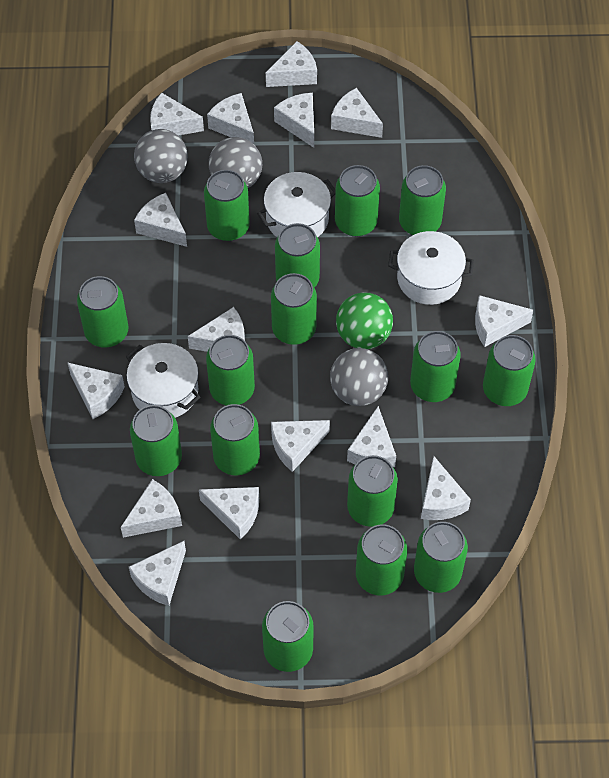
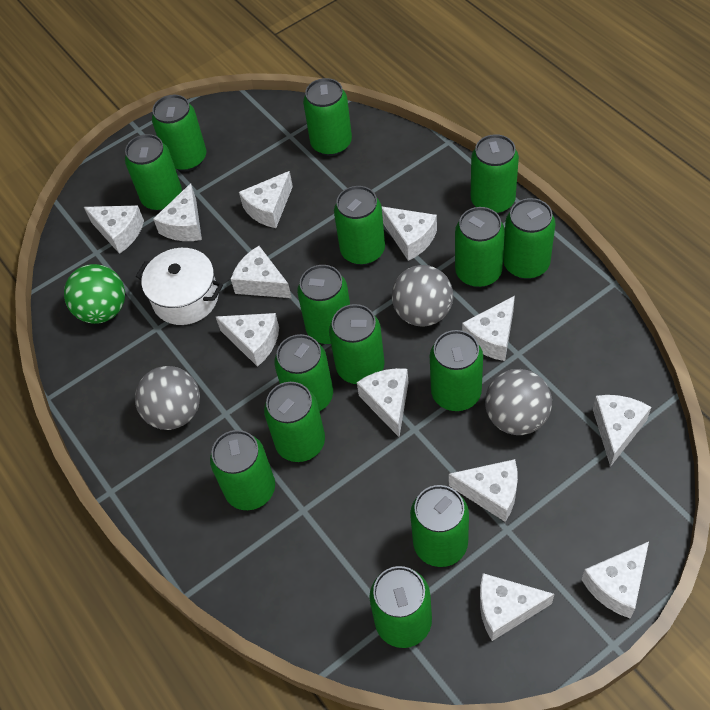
white cheese: [67,362,125,419] [121,479,182,538] [129,541,186,606] [134,193,187,247] [150,93,204,136] [188,307,245,352] [199,487,259,540] [207,93,254,144] [266,41,317,87] [271,420,330,472] [274,93,314,148] [331,88,383,138] [347,406,396,467] [421,456,471,520] [475,295,534,347] = 15 -> [84,205,144,254] [153,183,202,241] [216,313,279,367] [231,246,292,298] [239,171,293,228] [357,368,409,437] [381,206,437,261] [449,459,518,522] [462,296,515,361] [480,573,554,641] [582,542,649,618] [593,395,651,467] = 12
white pot: [126,343,201,418] [257,172,336,237] [388,231,474,305] = 3 -> [136,248,223,325] = 1

